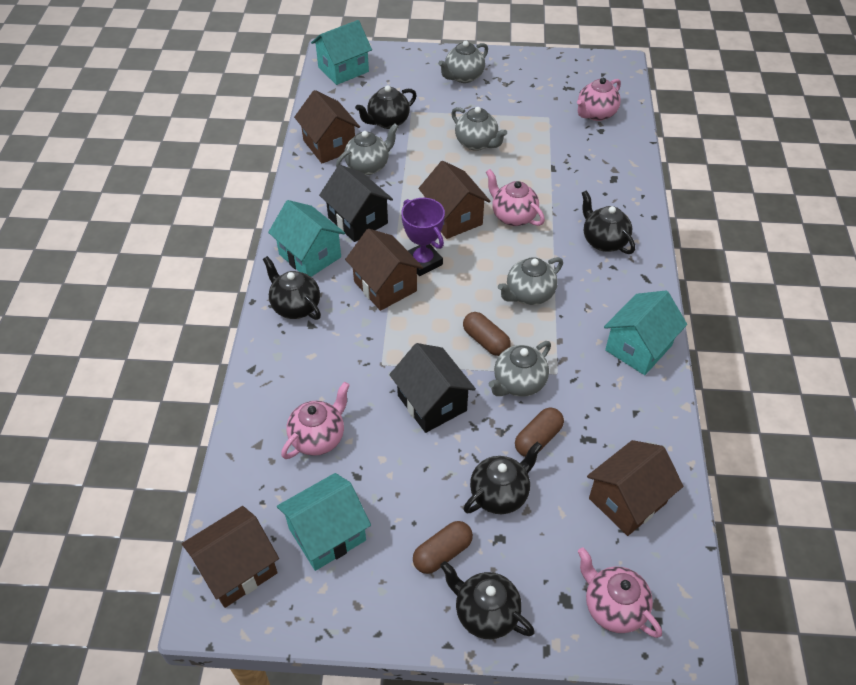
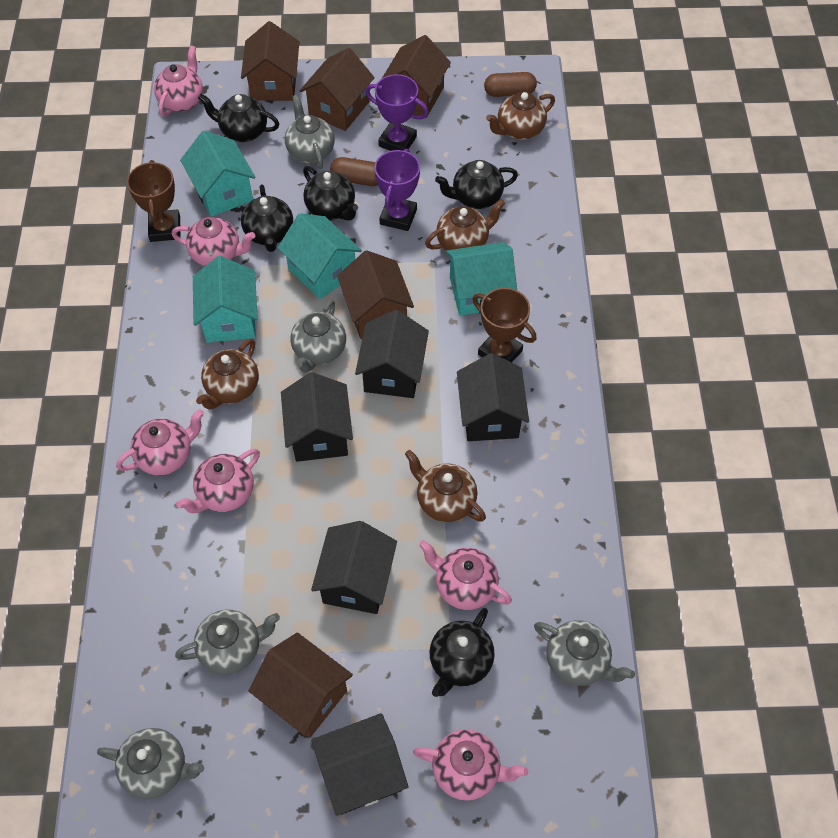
black house: [319,165,393,242] [389,343,476,433] = 2 -> [281,372,353,462] [311,521,397,614] [311,713,408,816] [355,310,429,398] [457,353,529,441] = 5
brown capsule: [413,521,473,574] [463,312,511,356] [515,408,564,457] = 3 -> [330,157,378,186] [484,72,537,97] = 2
brown teapot: none = 0 -> [196,339,259,410] [405,450,486,522] [425,199,505,251] [486,92,555,140] = 4
brown trophy: none = 0 -> [127,160,181,242] [473,288,536,363] = 2
pink teapot: [281,382,350,459] [486,169,545,226] [577,78,621,121] [578,547,662,638] = 4 -> [116,409,204,475] [154,45,203,117] [172,217,255,266] [176,449,260,513] [413,729,528,801] [419,540,512,610] = 6
purple trophy: [401,198,445,276] = 1 -> [366,74,429,151] [374,149,420,231] = 2

